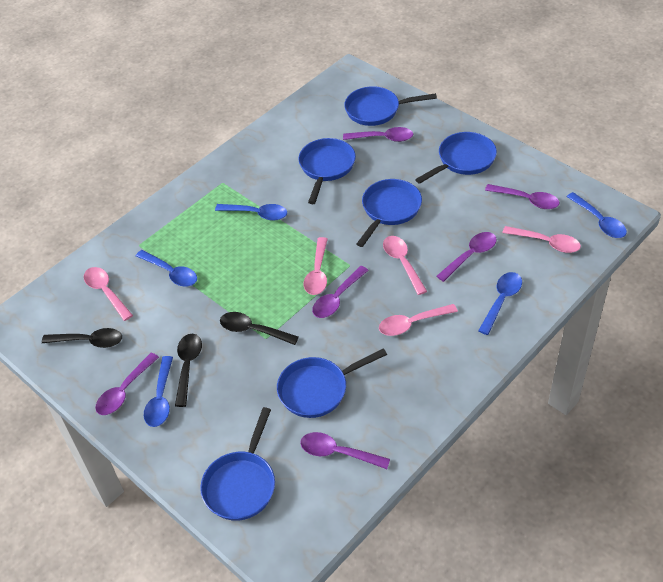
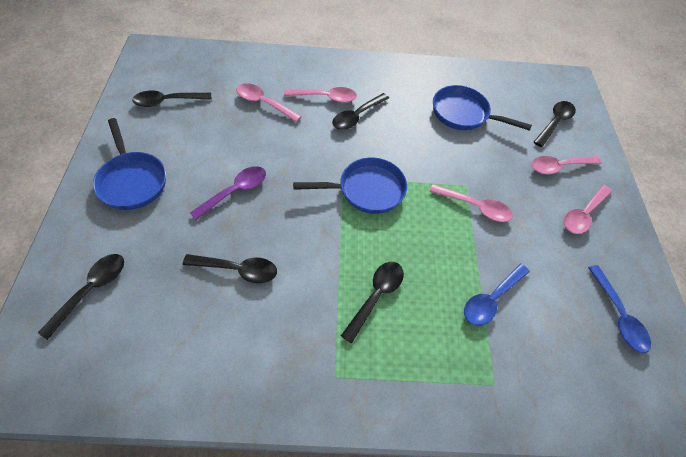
black spoon: [42,328,122,348] [175,334,202,407] [220,312,299,345] = 3 -> [38,254,124,340] [132,91,212,107] [183,254,277,283] [332,93,389,130] [341,262,404,343] [534,101,576,147] = 6
blue pan: [200,407,275,521] [277,348,387,418] [299,138,356,204] [344,86,437,126] [357,179,422,247] [415,132,497,184] = 6 -> [93,118,166,210] [293,157,407,214] [433,85,532,131] = 3
blue spoon: [136,250,197,287] [144,356,173,427] [215,204,287,221] [478,272,522,335] [566,192,627,238] = 5 -> [464,264,530,326] [588,265,651,353] = 2
purple spoon: [95,353,159,415] [300,432,390,469] [312,266,369,318] [343,127,413,142] [436,232,496,282] [485,184,559,209] = 6 -> [190,166,266,220] = 1

